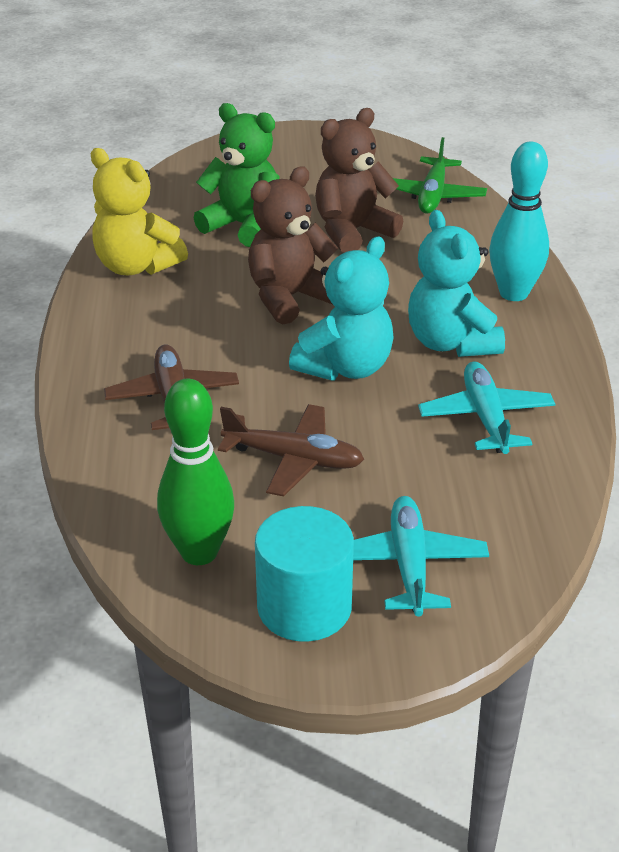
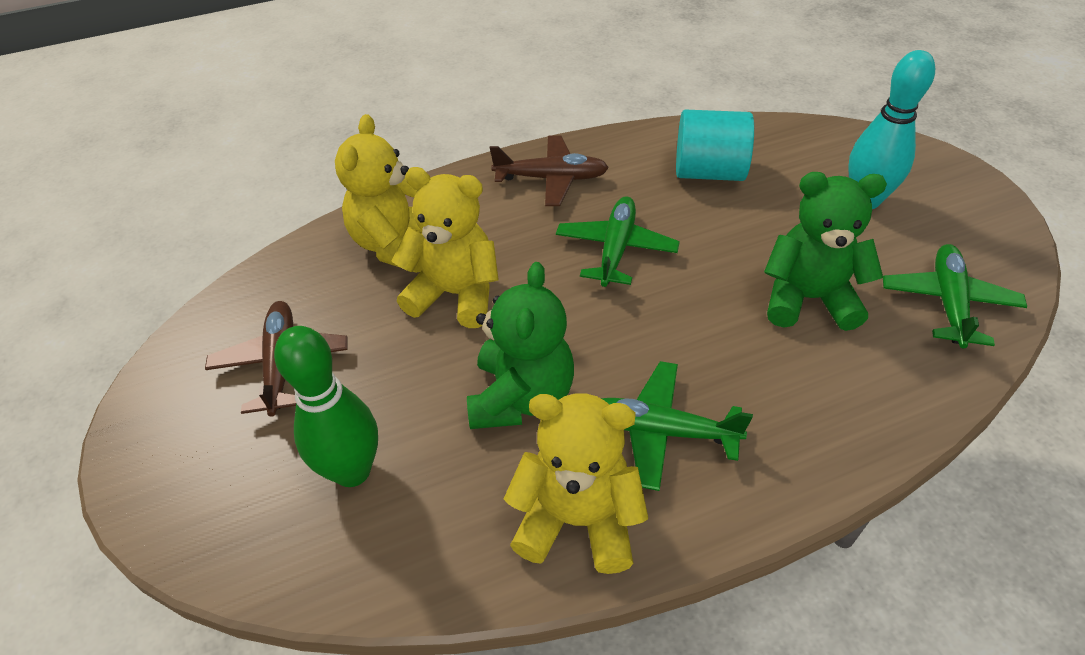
brown teddy bear: [248,166,338,324] [315,108,403,253] = 2 -> none = 0
green plane: [393,137,487,213] = 1 -> [556,196,680,287] [601,361,753,491] [883,244,1027,348] = 3
green teddy bear: [194,103,280,247] = 1 -> [467,262,574,429] [764,172,887,331] = 2
turquoise plane: [353,496,489,617] [418,361,555,454] = 2 -> none = 0
turquoise teddy bear: [289,236,394,381] [408,210,505,357] = 2 -> none = 0
yellow teddy bear: [91,148,188,275] = 1 -> [335,114,422,273] [392,167,499,328] [504,393,648,574] = 3

